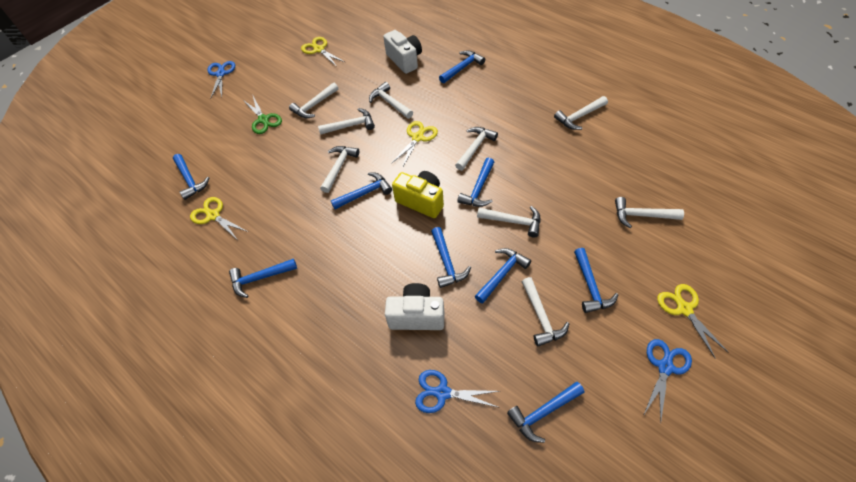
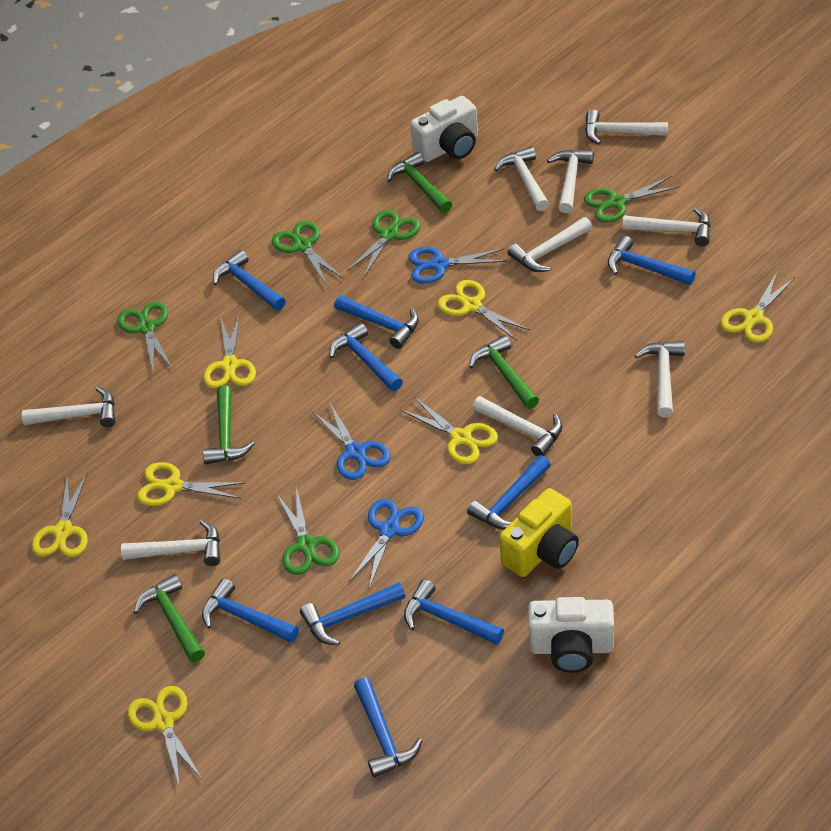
green hammer: none = 0 -> [134,574,205,662] [203,385,255,464] [387,152,452,213] [469,335,539,409] = 4
green scissors: [243,96,282,134] = 1 -> [117,301,173,373] [272,221,344,285] [276,487,339,575] [347,210,421,278] [584,176,680,223] = 5
yellow scissors: [190,197,248,239] [301,37,346,67] [391,121,438,168] [657,284,729,359] = 4 -> [32,474,88,557] [127,686,202,787] [137,462,246,506] [203,314,256,389] [401,397,498,464] [437,280,530,340] [720,272,795,343] = 7

